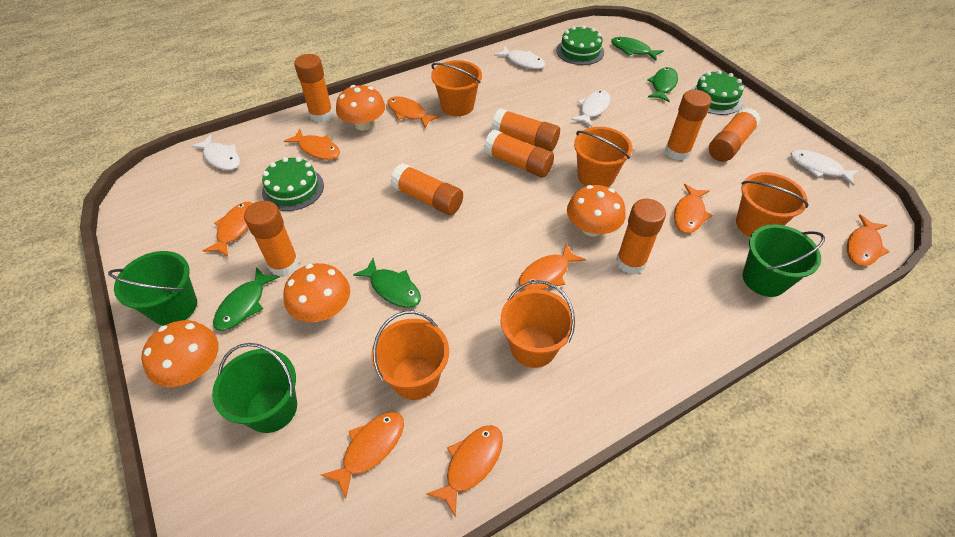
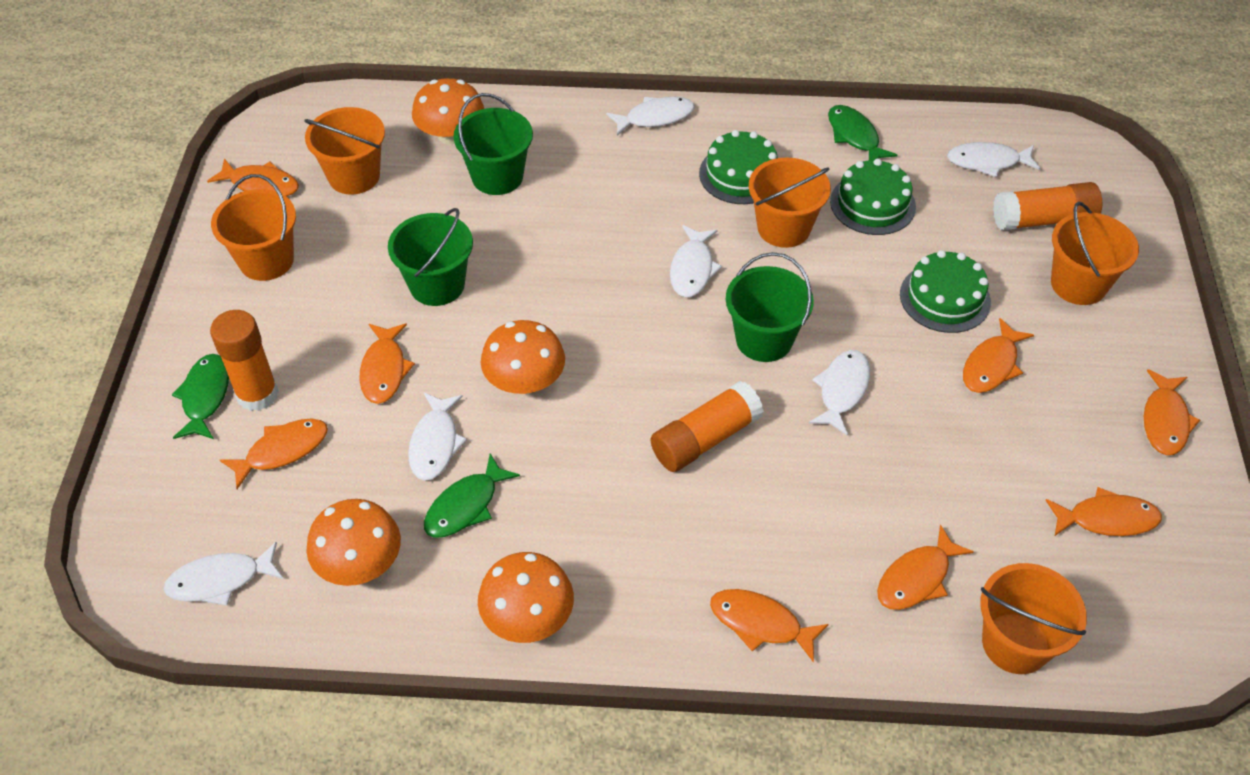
green fish: [213,267,280,331] [353,258,421,308] [611,37,664,61] [647,67,678,102] = 4 -> [172,354,229,439] [424,454,520,538] [828,105,897,160] = 3
orange glue stick: [244,201,299,276] [294,54,333,123] [390,163,463,215] [484,129,554,178] [492,108,560,151] [616,199,666,274] [665,90,711,160] [709,107,761,162] = 8 -> [210,310,279,411] [651,381,764,472] [993,182,1102,231] = 3
white fish: [191,135,240,170] [494,46,546,69] [571,90,611,127] [791,150,860,186] = 4 -> [163,542,283,606] [408,393,467,481] [606,97,695,136] [670,225,722,297] [809,350,870,435] [947,142,1041,177] = 6

